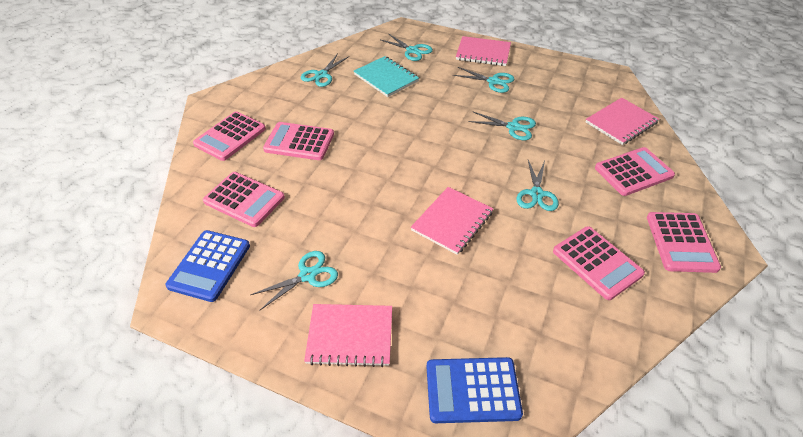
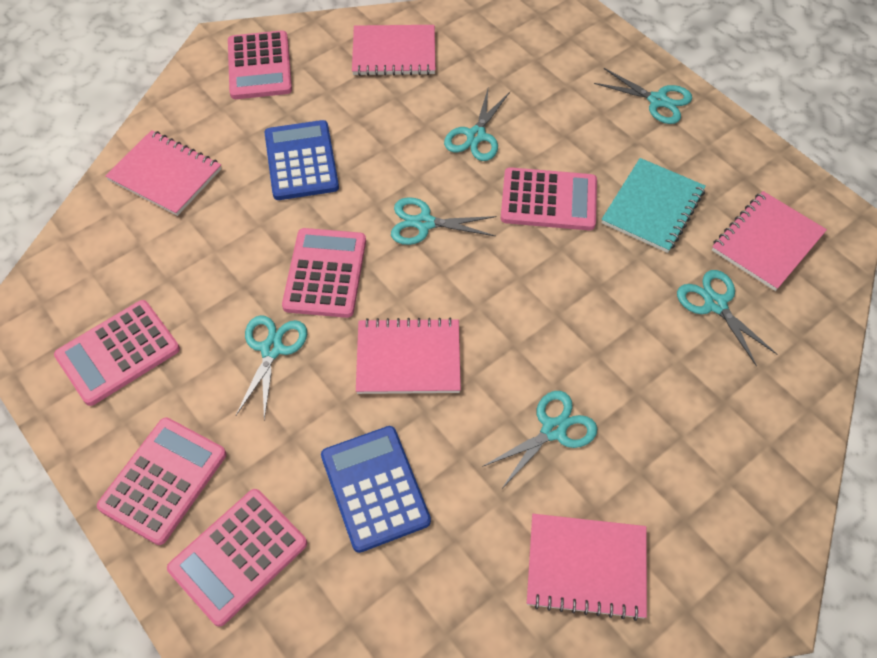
pink notebook: [304,304,392,367] [411,187,493,255] [456,36,511,66] [586,98,659,145] = 4 -> [105,130,222,216] [352,25,436,76] [356,318,461,394] [527,514,647,621] [712,191,827,291] = 5

